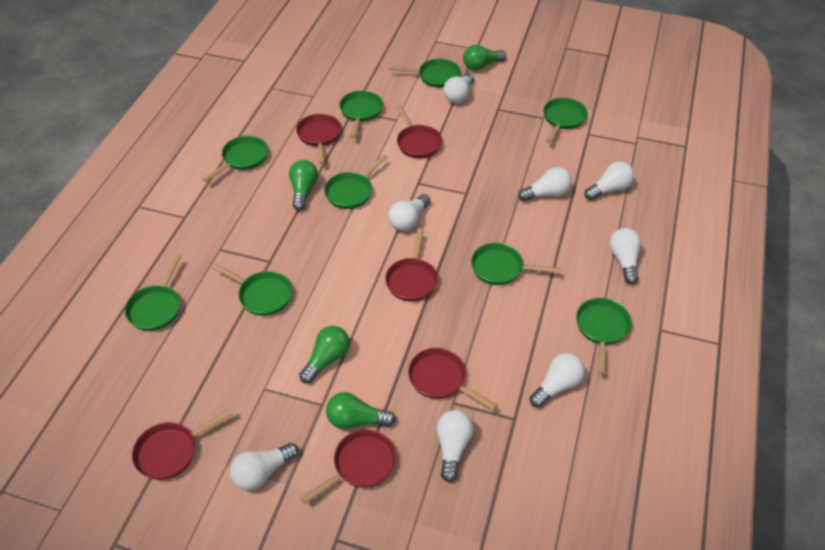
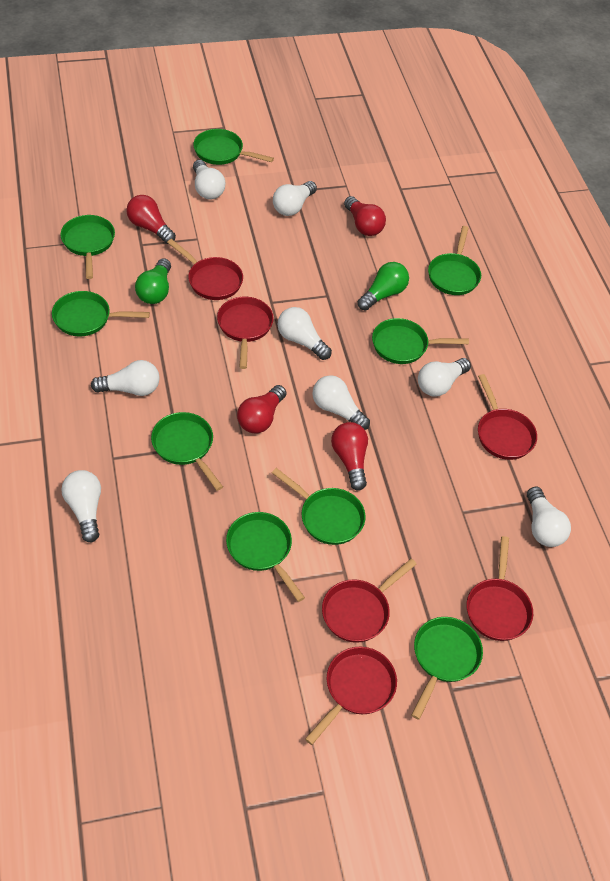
green light bulb: [289,160,318,211] [299,326,350,384] [326,392,396,429] [463,45,507,71] = 4 -> [135,258,171,304] [358,262,409,311] = 2
red light bulb: none = 0 -> [126,195,176,244] [237,385,286,433] [331,422,368,491] [344,196,386,236] = 4

